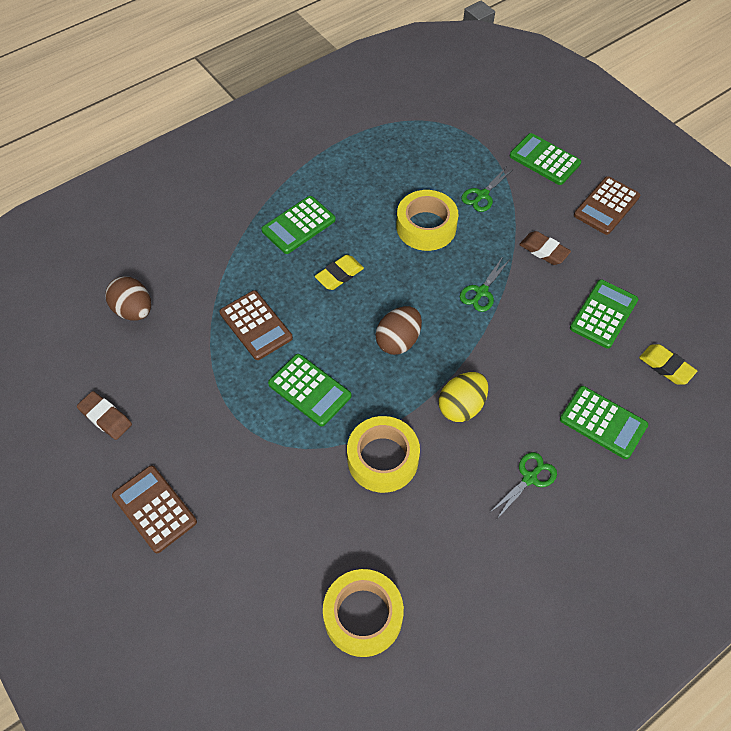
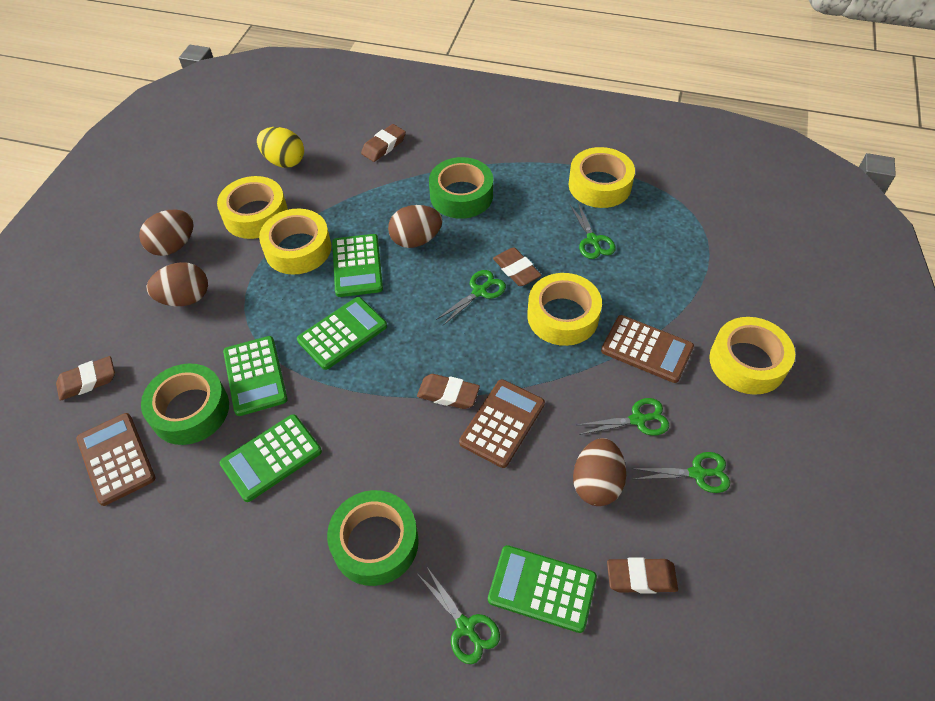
brown egg: [105,276,151,321] [375,306,422,355] = 2 -> [139,210,194,256] [146,262,208,306] [388,205,442,248] [573,438,626,506] = 4
brown eraser: [77,391,132,440] [519,231,571,265] = 2 -> [56,356,115,401] [361,124,406,162] [417,374,480,409] [493,247,542,286] [607,557,678,594] = 5
green scissors: [460,258,509,312] [461,168,512,212] [489,452,557,519] = 3 -> [418,567,500,664] [436,270,506,325] [570,203,616,259] [577,398,669,436] [632,452,730,493] = 5
green tape: none = 0 -> [141,363,229,445] [327,490,419,586] [429,157,493,219] = 3
yellow eraser: [315,255,364,290] [639,344,697,385] = 2 -> none = 0
yellow tape: [323,569,404,657] [347,416,420,493] [396,190,459,251] = 3 -> [217,176,288,239] [259,209,331,275] [527,273,602,346] [569,147,635,208] [709,317,795,395] = 5

